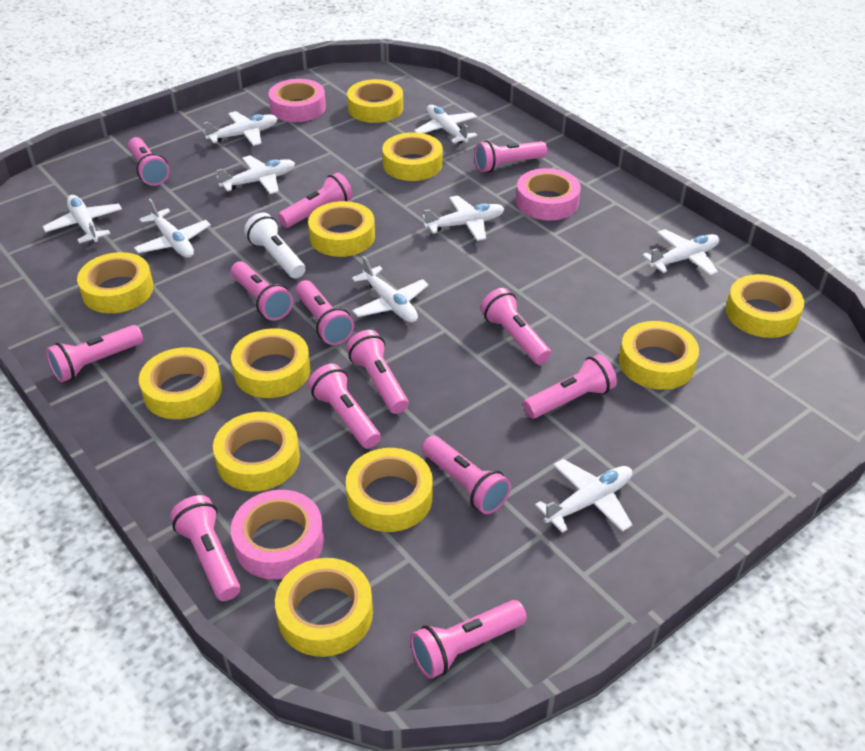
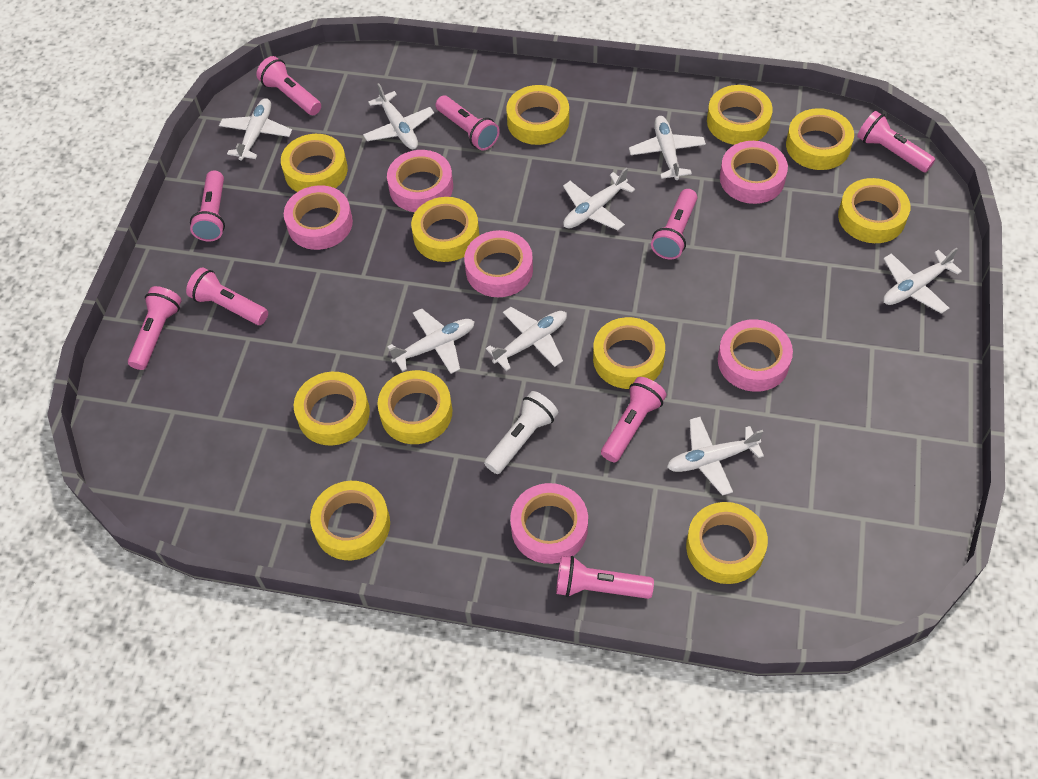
pink flashlight: [46,325,143,382] [128,137,170,186] [170,495,240,601] [231,261,293,321] [278,172,353,228] [296,280,354,345] [308,364,381,449] [346,330,409,414] [410,600,527,679] [422,436,511,514] [474,141,547,172] [480,288,551,365] [523,354,617,419] = 13 -> [128,286,181,370] [186,267,268,325] [190,170,225,241] [256,56,321,115] [436,96,500,151] [556,556,654,599] [601,377,666,462] [651,189,697,260] [857,111,935,172] = 9
pink tape: [231,490,324,579] [268,79,326,122] [516,168,581,220] = 3 -> [284,185,353,250] [387,150,453,212] [464,230,533,297] [510,483,588,564] [718,319,793,392] [720,141,788,204] = 6
white plane: [42,195,122,243] [134,199,211,258] [203,111,278,146] [216,155,295,194] [352,256,429,322] [414,105,477,144] [422,195,504,241] [535,459,632,533] [642,229,719,275] = 9 -> [219,98,292,161] [363,83,434,149] [387,309,475,374] [486,307,567,371] [563,167,635,230] [629,116,706,180] [667,417,764,496] [883,248,962,314] = 8

